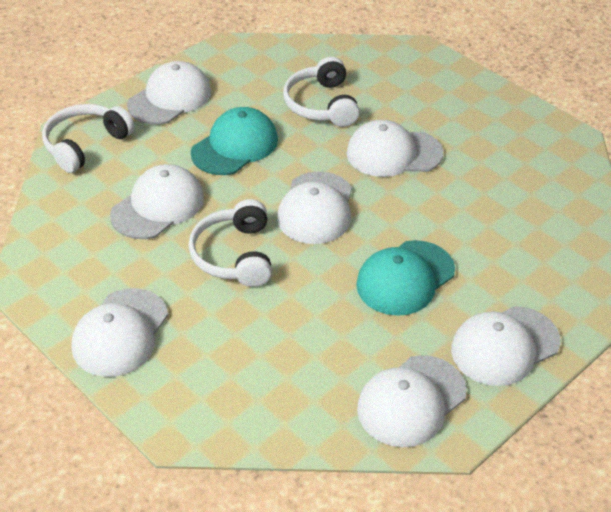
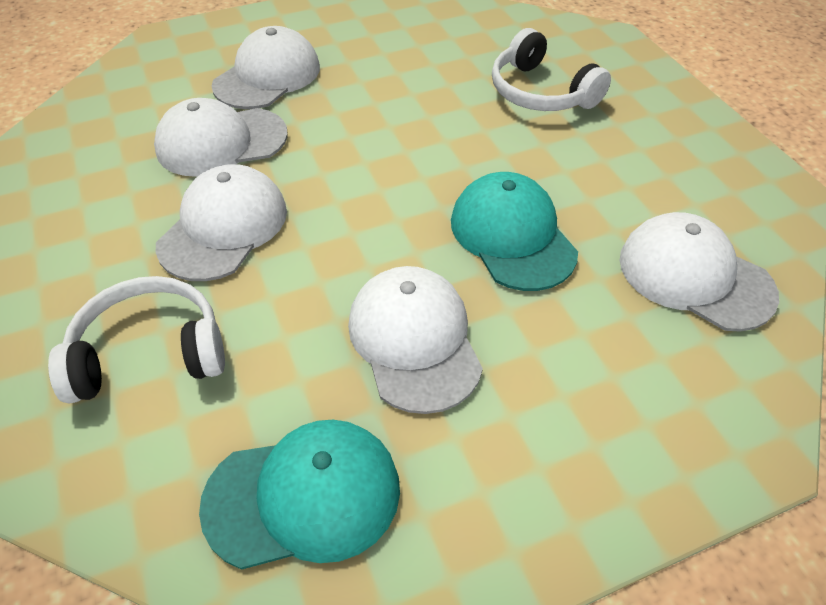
white cap: [71,288,168,377] [110,164,204,239] [127,61,211,125] [277,172,352,244] [347,120,443,177] [357,355,467,447] [451,306,560,386] = 7 -> [154,98,288,177] [156,164,287,281] [212,26,320,109] [348,266,483,414] [620,212,779,332] = 5
white headphones: [42,104,134,173] [189,199,272,287] [283,57,360,127] = 3 -> [48,276,225,404] [492,28,611,111] = 2

